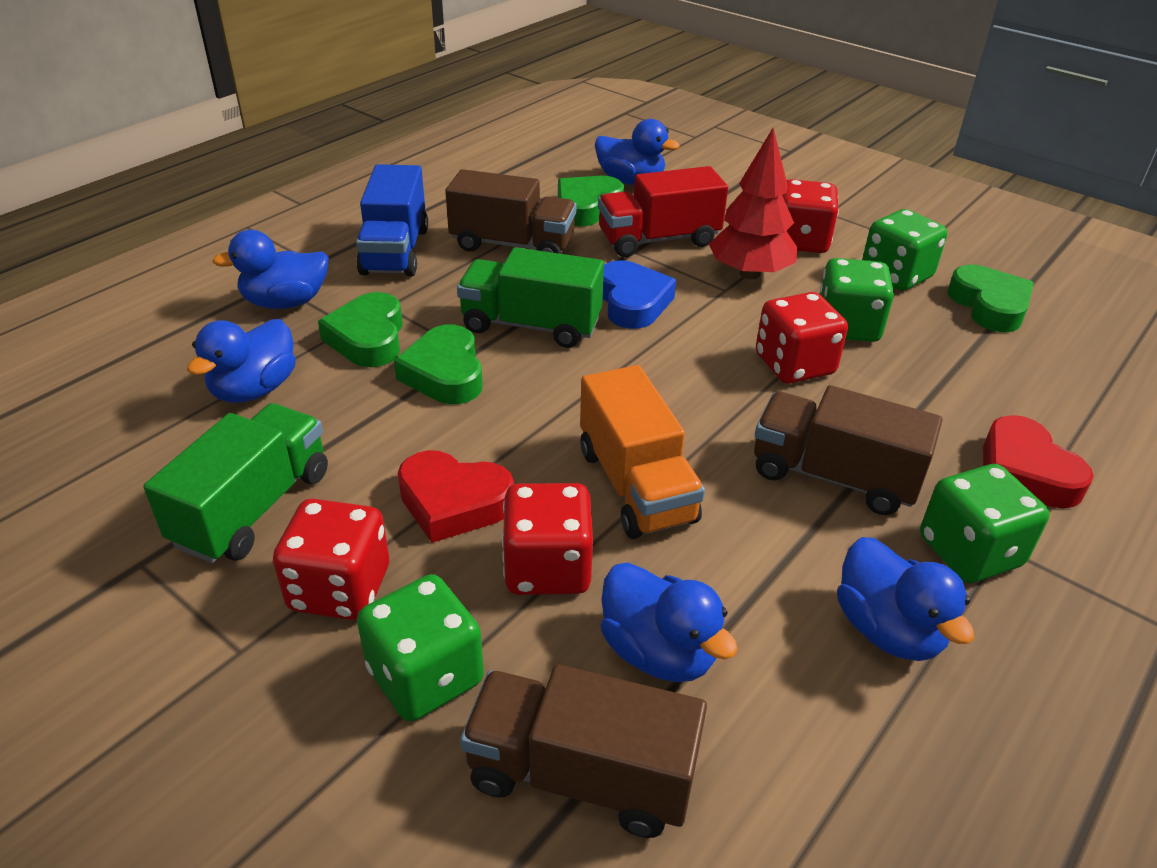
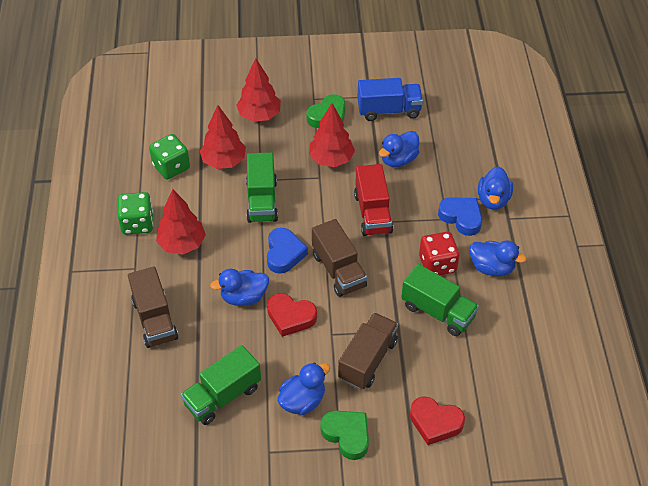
blue heart: [603,260,676,329] = 1 -> [267,228,308,274] [438,197,482,236] = 2
green dice: [357,574,484,722] [819,258,894,342] [862,209,947,291] [920,464,1049,583] = 4 -> [118,192,153,235] [149,134,190,179] = 2
green heart: [318,292,403,367] [394,324,483,404] [558,176,624,227] [948,265,1034,332] = 4 -> [306,94,345,128] [320,410,369,460] = 2
green truck: [143,403,328,563] [457,247,604,348] = 2 -> [181,345,261,425] [246,152,278,223] [401,264,479,336] = 3
orange truck: [580,365,705,539] = 1 -> none = 0
red dice: [273,499,389,620] [502,483,593,595] [756,292,848,384] [782,179,839,253] = 4 -> [419,232,460,275] = 1
red tree: [709,128,797,279] = 1 -> [156,189,206,255] [200,105,246,169] [236,58,281,122] [309,103,355,167] = 4

